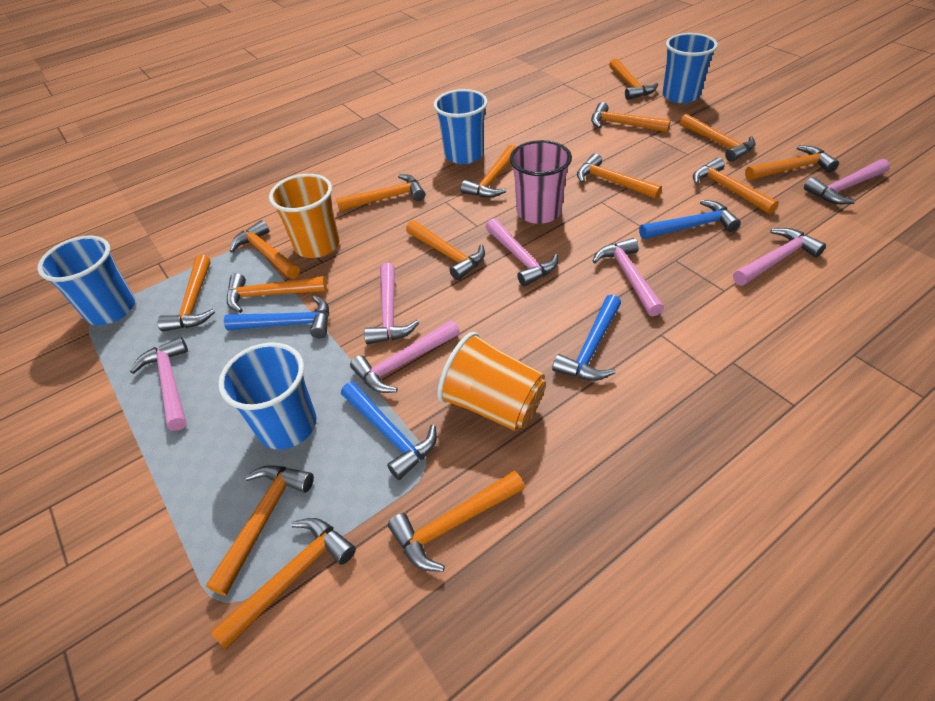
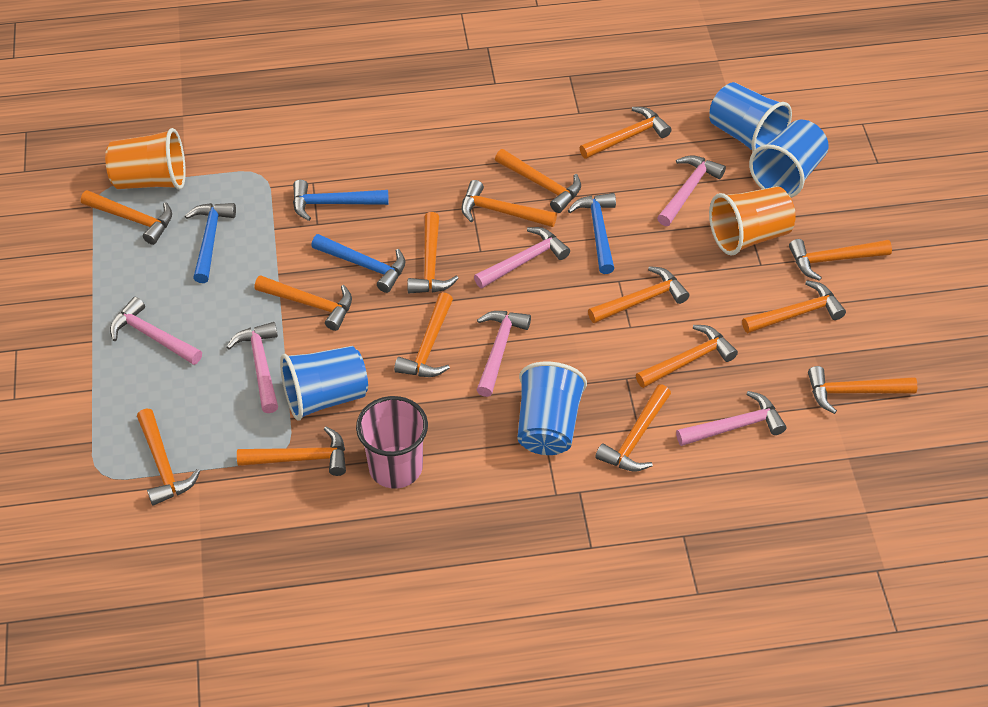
pink hammer: [130,337,188,431] [350,320,460,393] [364,263,419,345] [486,218,558,287] [592,238,664,316] [733,228,826,285] [804,159,890,204] = 7 -> [110,297,202,365] [227,322,278,413] [474,227,570,289] [477,311,531,397] [657,155,726,226] [676,391,786,446] = 6

